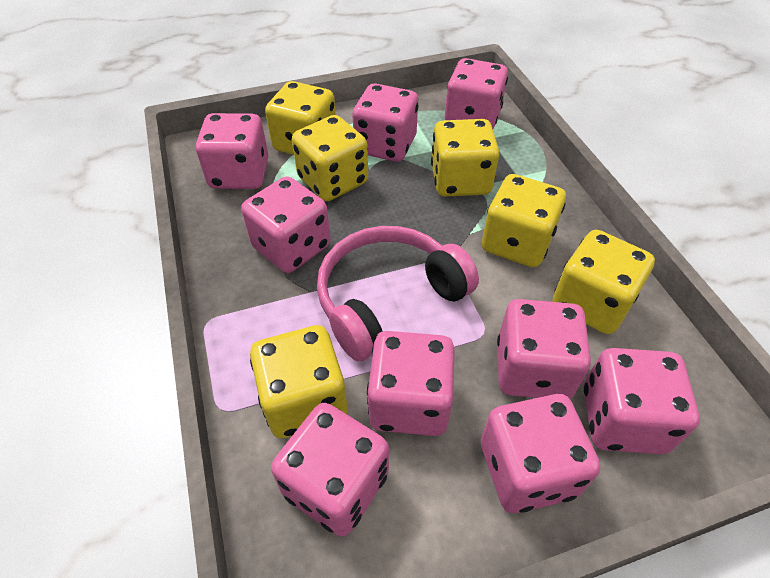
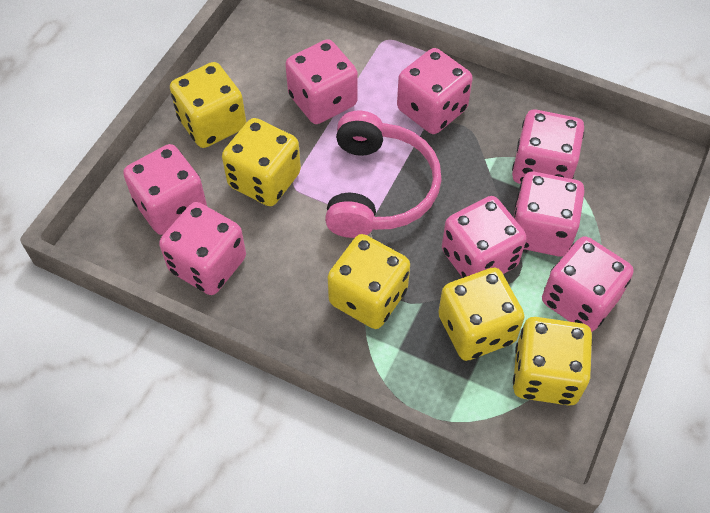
pink dice: [196,113,268,189] [241,176,331,273] [271,403,389,536] [352,83,418,162] [367,331,455,436] [445,58,508,129] [481,394,600,513] [497,299,591,399] [584,348,700,455] = 9 -> [123,144,207,235] [159,202,246,295] [285,39,358,124] [397,48,473,134] [442,196,527,278] [512,110,584,184] [513,172,585,257] [542,236,634,332] = 8
yellow dice: [250,325,347,438] [265,81,336,155] [292,115,368,201] [431,119,499,197] [482,174,566,267] [552,230,655,334] = 6 -> [170,62,246,148] [222,118,301,206] [328,234,410,329] [438,268,525,361] [513,317,592,406] = 5

